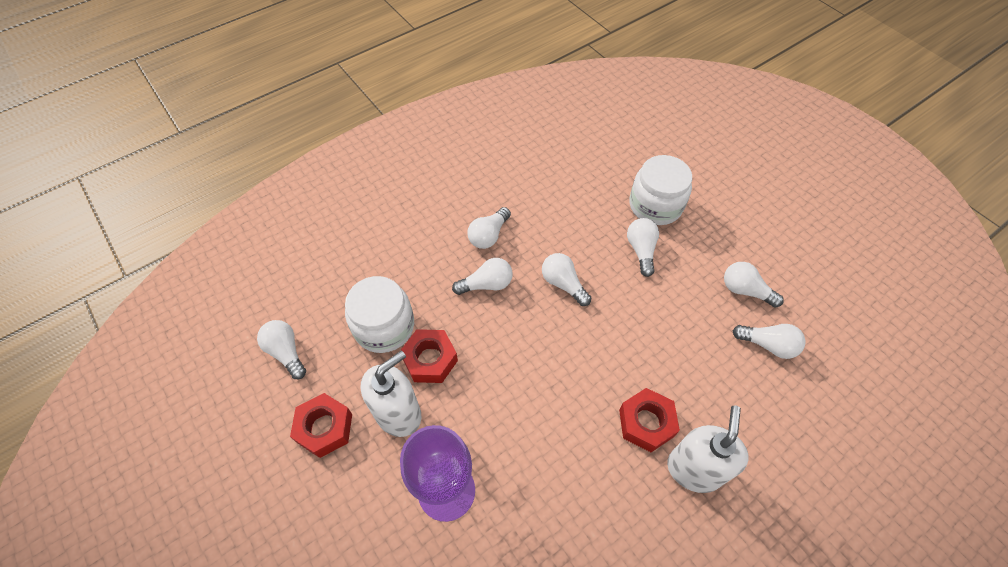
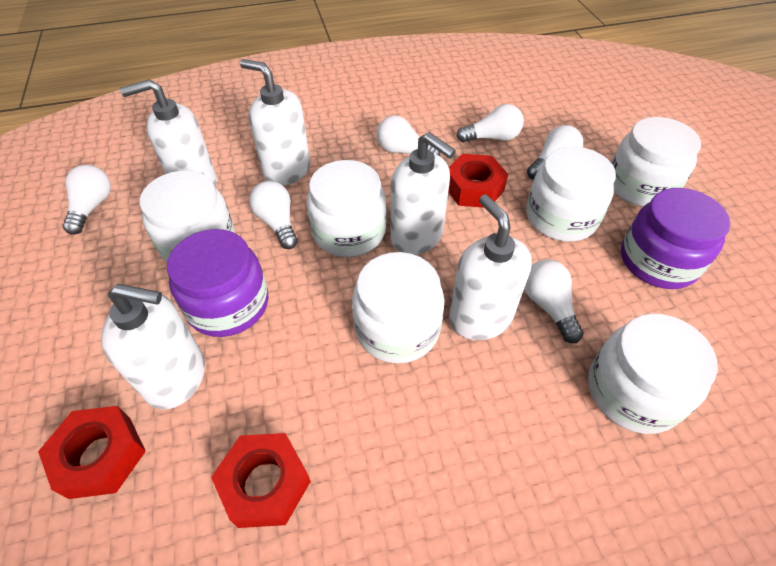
purple goblet: [400,425,475,522] = 1 -> none = 0
purple jar: none = 0 -> [167,229,268,337] [621,188,731,289] = 2
white jar: [345,276,414,353] [629,155,692,225] = 2 -> [140,171,235,262] [307,160,387,257] [352,252,445,363] [526,147,616,242] [588,313,718,434] [611,117,701,207] = 6
white light bulb: [257,320,306,379] [452,258,513,295] [467,207,511,249] [542,253,591,306] [627,218,659,277] [724,262,784,308] [733,324,806,359] = 7 -> [62,165,111,235] [249,181,298,249] [376,115,440,156] [456,104,524,142] [524,259,584,343] [527,125,583,180] = 6
white soap dispenser: [361,351,421,437] [667,405,749,493] = 2 -> [101,284,205,409] [120,79,217,188] [240,59,310,186] [390,132,456,255] [449,195,532,340] = 5

